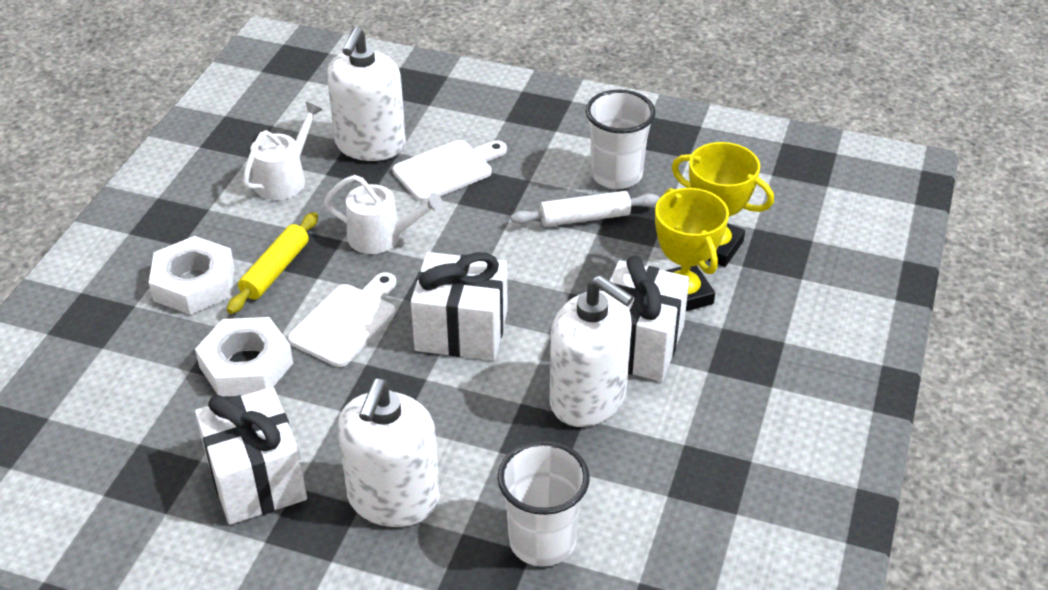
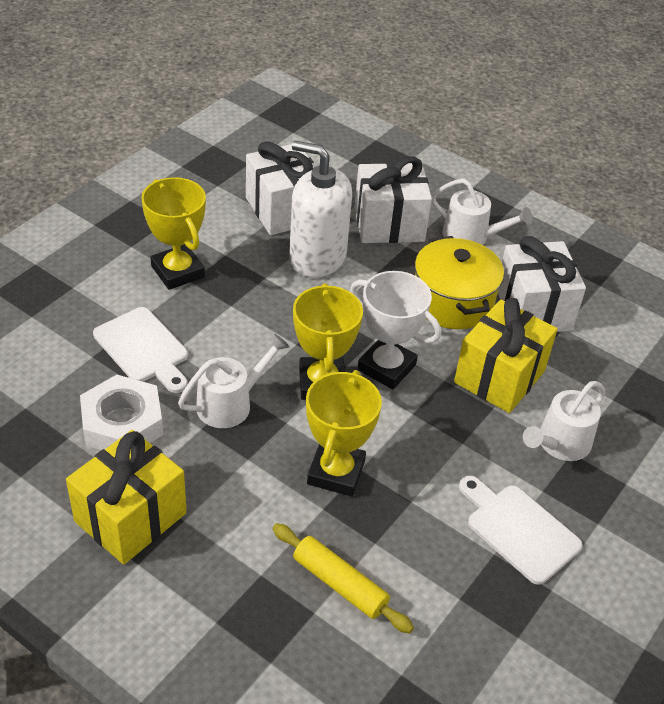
white cup: [497,440,590,566] [586,89,655,189] = 2 -> none = 0
white nut: [149,236,234,315] [195,317,293,397] = 2 -> [80,375,163,450] = 1
white rolling pin: [511,191,659,227] = 1 -> none = 0
white soap dispenser: [327,27,406,161] [338,379,440,527] [550,275,634,427] = 3 -> [289,141,352,278] = 1
white trophy: none = 0 -> [350,271,441,389] = 1
white watering can: [243,102,323,200] [324,175,444,254] = 2 -> [178,334,290,428] [431,179,533,245] [523,381,605,461] = 3
yellow gift: none = 0 -> [66,430,187,564] [454,298,558,413] = 2
yellow pot: none = 0 -> [415,236,504,329] = 1
yellow trophy: [655,188,729,311] [672,142,774,267] = 2 -> [141,177,206,290] [293,283,363,400] [306,370,382,496] = 3

